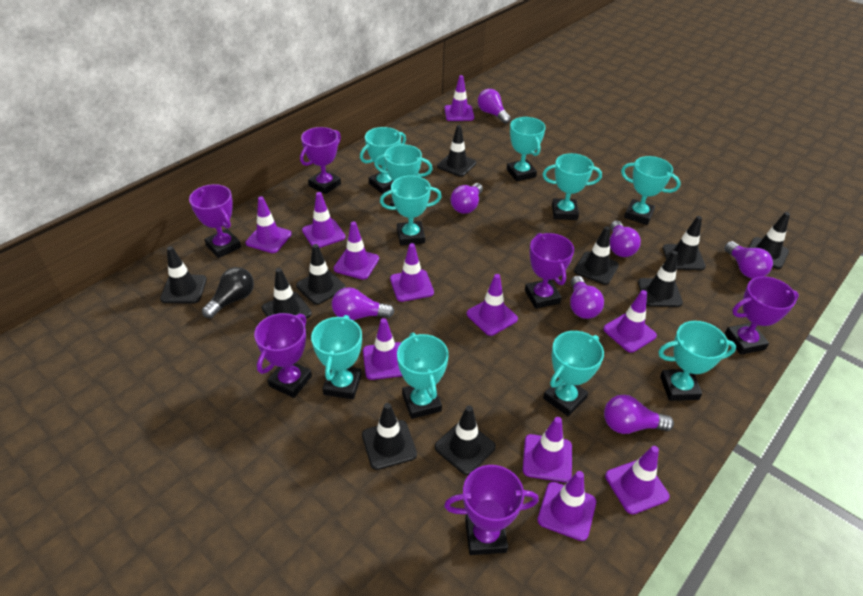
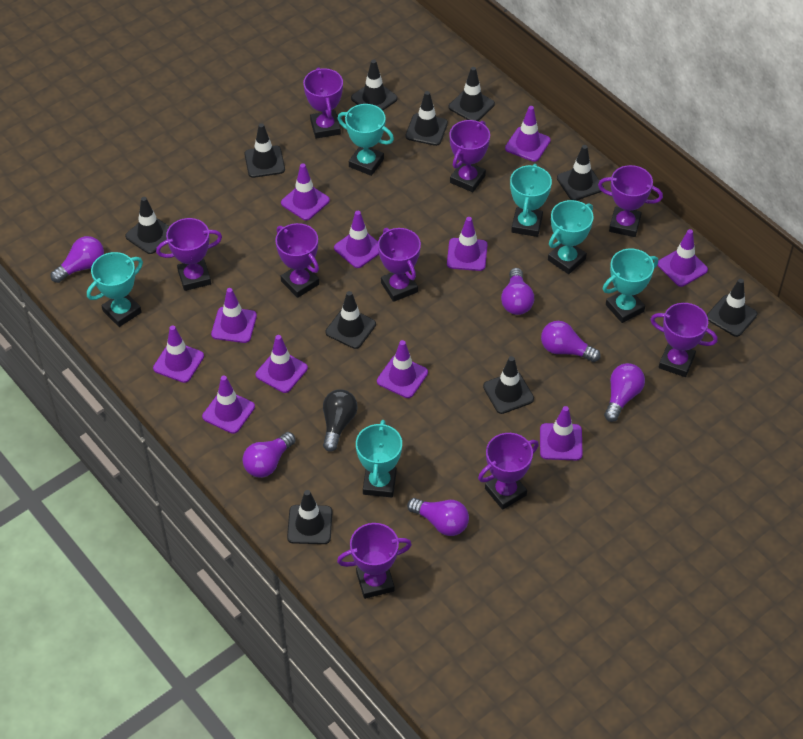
purple light bulb: [332,287,395,320] [451,183,483,214] [478,89,511,124] [570,276,604,319] [604,395,674,434] [610,220,641,257] [724,241,773,279] = 7 -> [51,236,104,283] [243,432,296,478] [407,498,469,536] [501,268,534,315] [541,321,601,362] [604,363,645,422] = 6
purple trophy: [189,184,241,258] [254,313,312,398] [300,127,341,195] [444,465,539,555] [525,233,574,309] [725,276,799,355] = 6 -> [156,218,222,291] [275,223,319,298] [303,67,343,138] [337,523,412,599] [378,228,421,302] [449,120,490,192] [478,433,539,510] [598,165,663,237] [650,303,718,377] = 9
turquoise trophy: [311,315,362,399] [360,127,406,194] [374,144,432,206] [380,175,442,245] [397,333,448,419] [507,117,546,182] [543,153,602,220] [543,331,604,417] [621,156,681,225] [658,321,736,401] = 10 -> [87,252,143,327] [337,104,394,176] [356,420,402,497] [510,164,552,237] [548,200,594,274] [603,249,658,323] = 6

